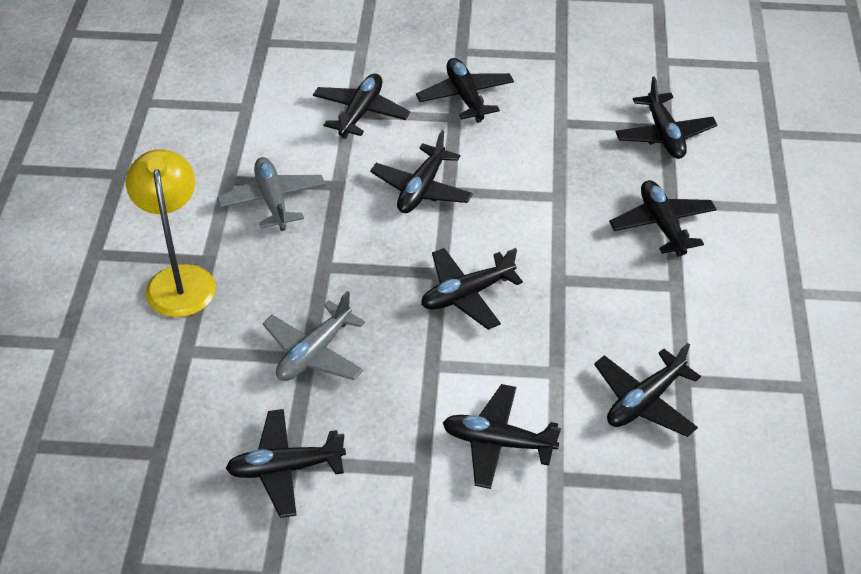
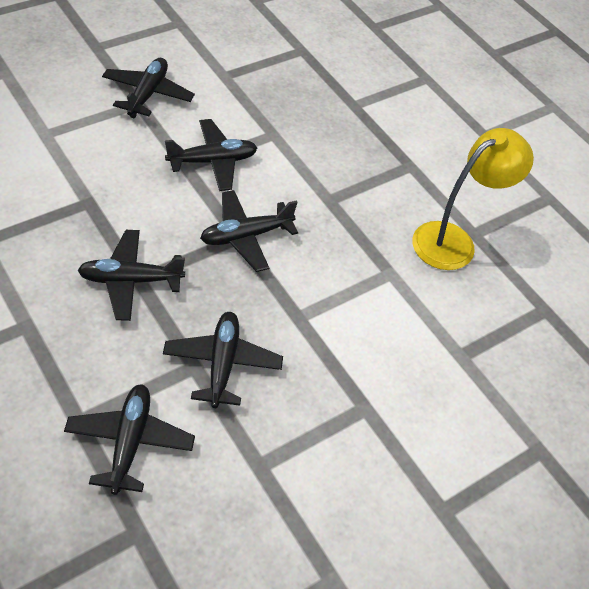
black plane: [225,409,346,518] [313,74,410,139] [370,130,473,213] [416,58,514,123] [421,248,523,330] [443,384,561,489] [594,343,701,437] [609,180,717,257] [615,76,717,159] = 9 -> [64,384,195,495] [78,230,185,321] [102,58,195,119] [163,312,283,408] [165,119,257,191] [200,190,298,272] = 6
grey plane: [217,157,325,231] [262,291,365,381] = 2 -> none = 0

